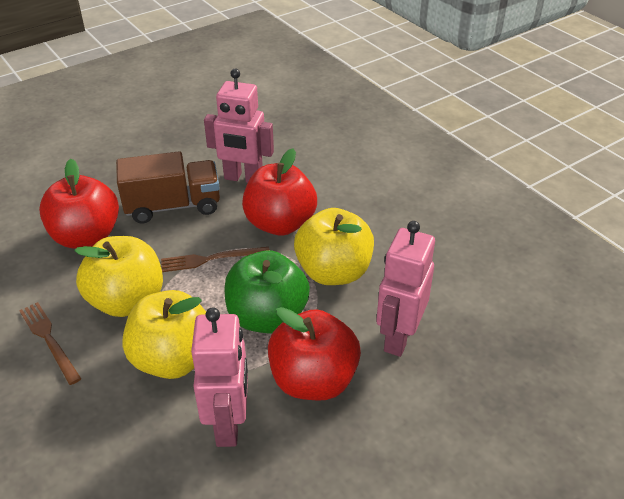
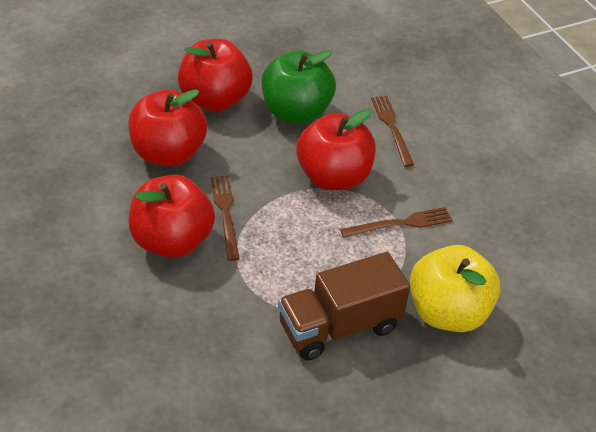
brown fork: [19,302,82,385] [161,247,269,272] = 2 -> [210,176,240,261] [340,207,453,238] [371,96,414,167] = 3
pink robot: [191,307,248,447] [204,69,274,183] [376,221,435,357] = 3 -> none = 0
red apple: [39,159,119,249] [242,148,317,236] [268,307,361,400] = 3 -> [128,89,207,166] [129,175,215,258] [178,39,253,112] [296,109,376,190] = 4
yellow apple: [74,236,163,317] [122,290,206,379] [294,208,374,285] = 3 -> [410,245,501,332] = 1

